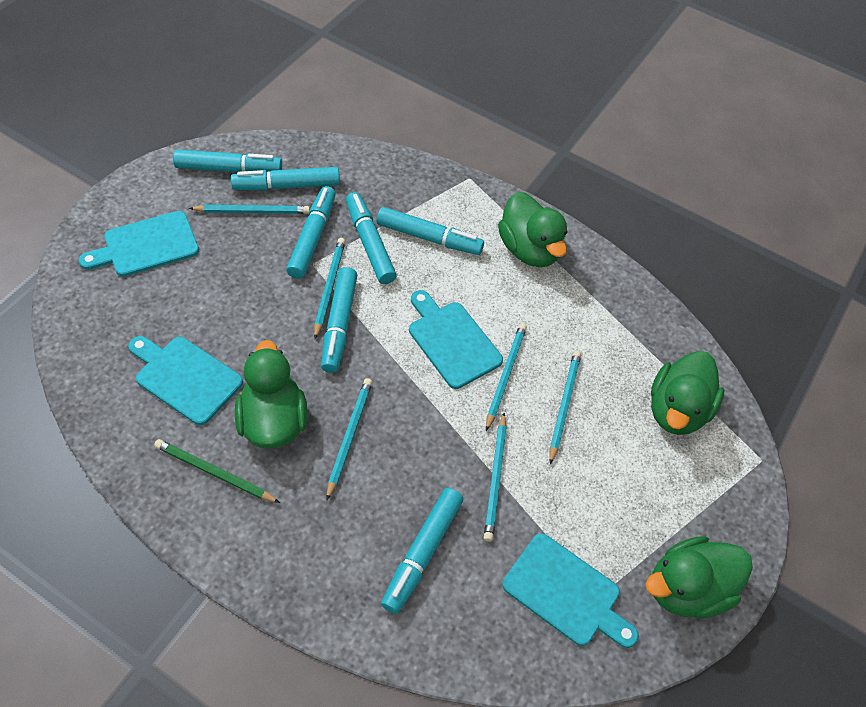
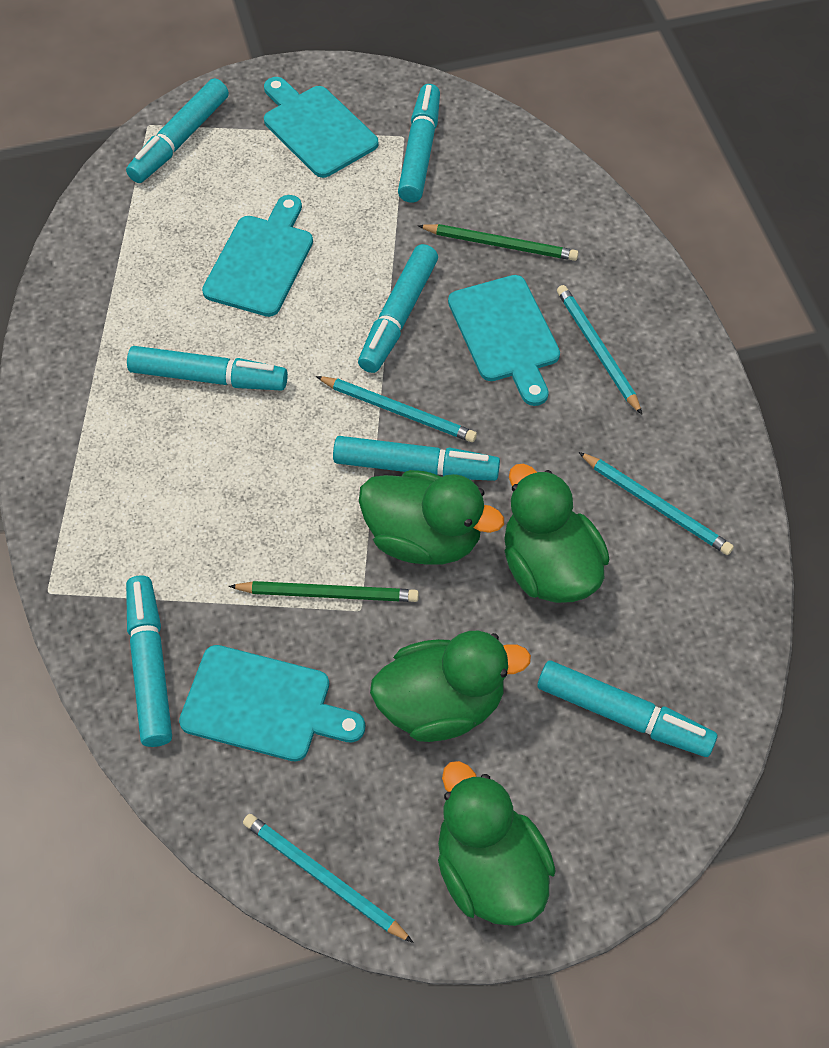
green pencil: [154,439,280,503] = 1 -> [229,581,419,602] [418,224,579,261] = 2
turquoise pencil: [189,205,310,214] [314,238,346,339] [327,378,372,500] [484,413,507,542] [486,323,527,431] [549,350,581,464] = 6 -> [243,814,413,943] [316,376,477,442] [557,285,642,414] [579,452,734,555] = 4

